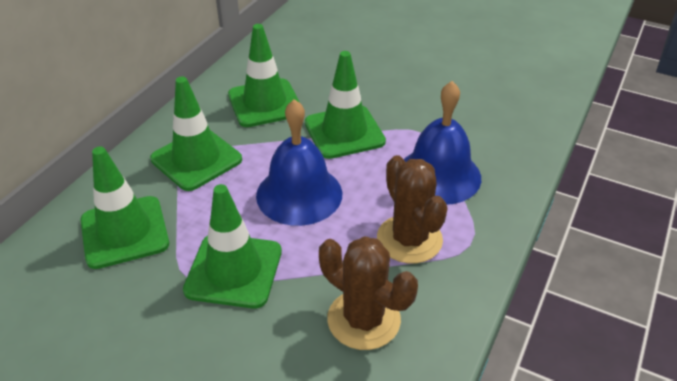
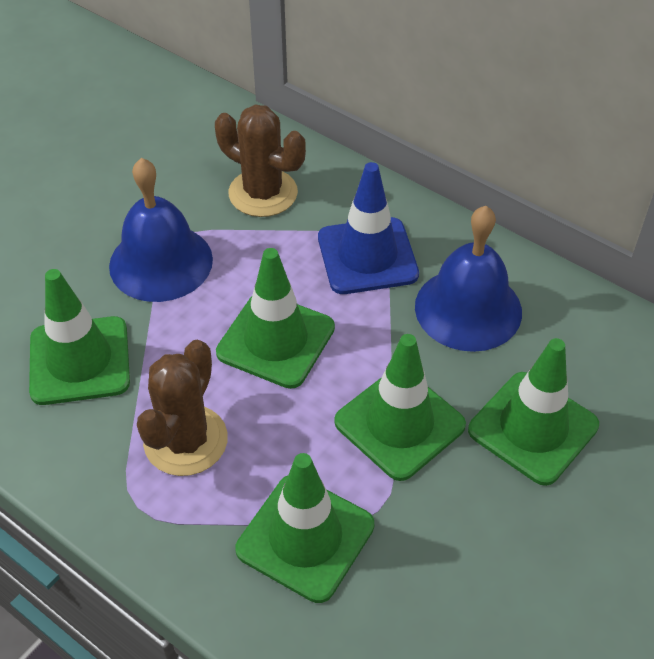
blue traffic cone: none = 0 -> [318,162,419,294] = 1

